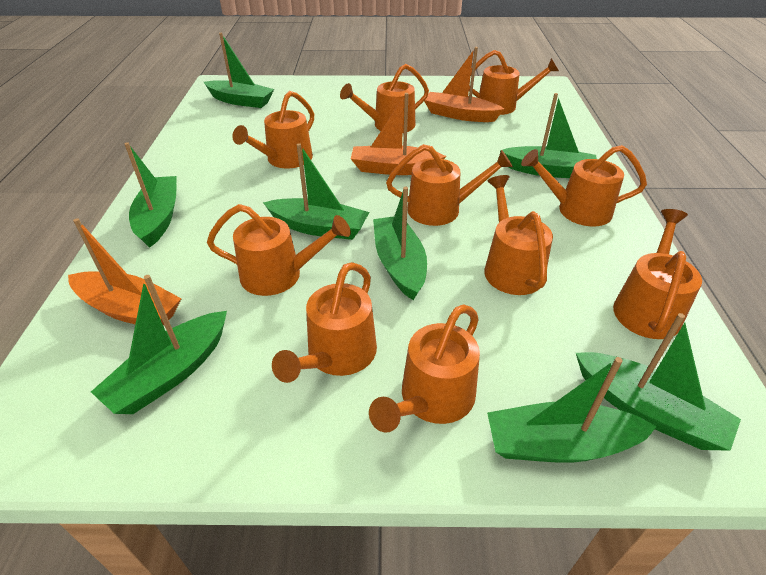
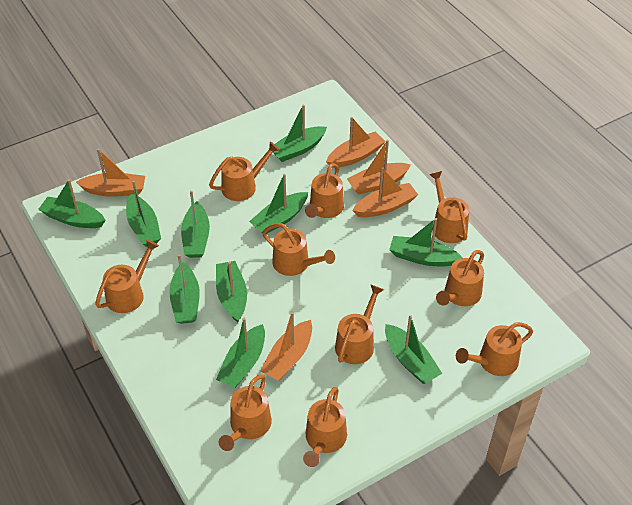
green boat: [91,275,227,414] [124,142,177,248] [204,33,274,108] [263,143,369,240] [373,187,427,300] [487,357,657,463] [500,93,597,178] [576,313,741,451] = 8 -> [38,179,106,228] [126,181,161,247] [169,254,200,324] [181,191,210,258] [216,261,247,322] [216,318,265,388] [249,174,308,234] [268,105,327,162] [385,315,442,384] [389,218,463,266] = 10
orange boat: [68,218,182,326] [351,93,446,175] [424,47,504,122] = 3 -> [76,148,145,197] [260,312,312,381] [326,117,386,168] [347,140,411,194] [352,167,418,217] = 5

